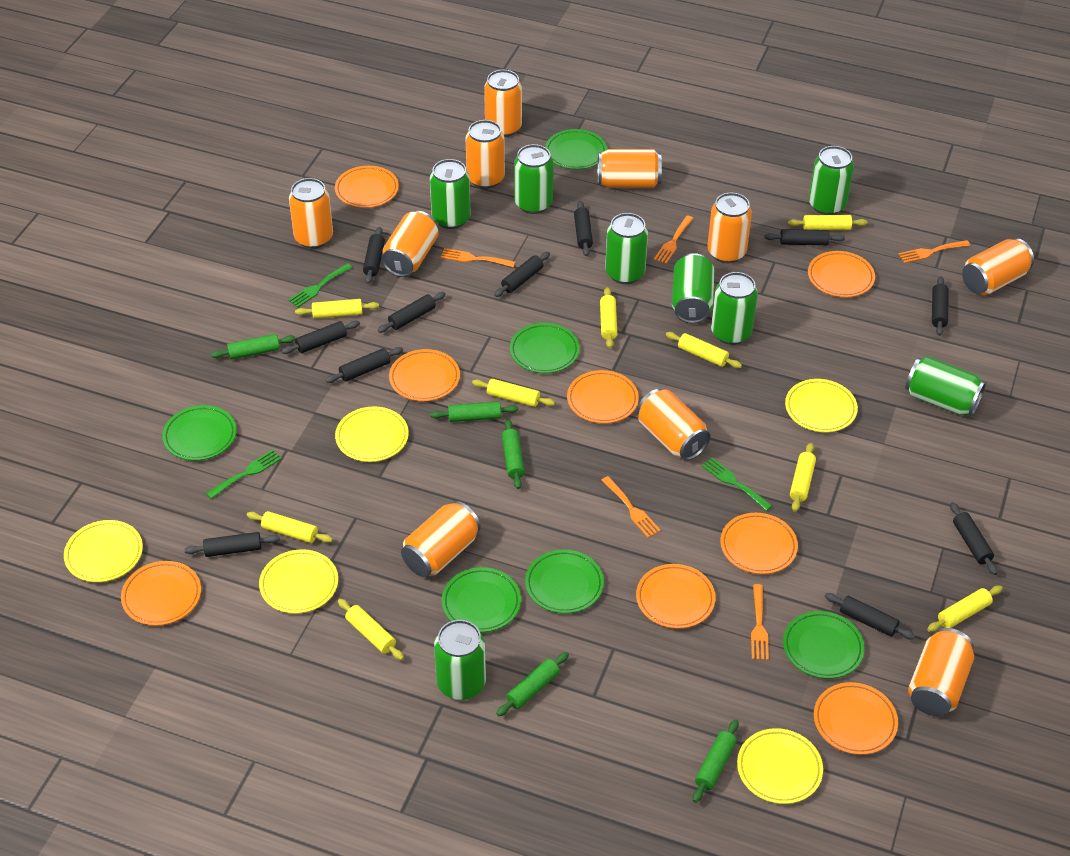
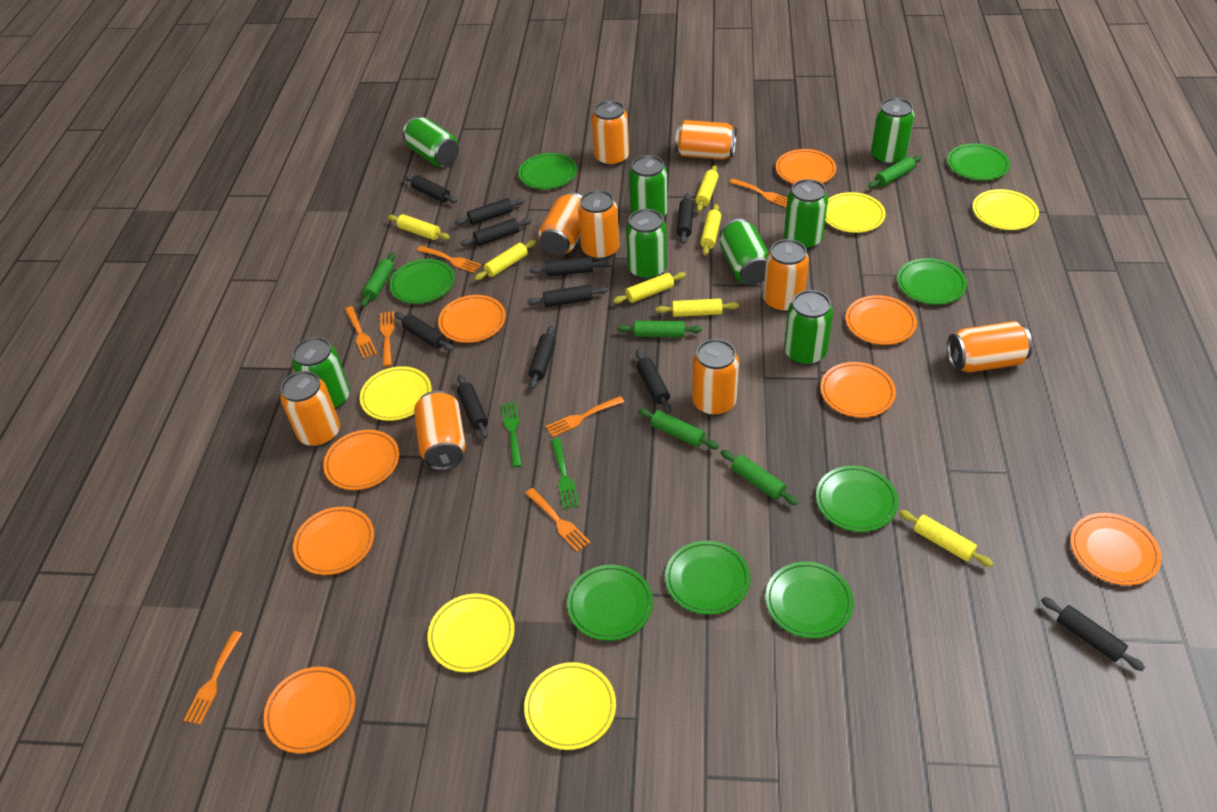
green fork: [206,449,282,499] [288,263,352,307] [702,458,772,511] = 3 -> [501,402,522,467] [551,438,580,509] = 2
green plate: [162,405,236,461] [442,567,521,633] [510,323,580,373] [525,550,604,614] [545,129,607,170] [783,611,865,679] = 6 -> [389,259,455,304] [518,153,577,189] [567,565,653,641] [665,541,750,615] [765,562,854,638] [816,466,898,532] [897,258,967,305] [947,143,1010,181] = 8
orange can: [289,178,333,249] [381,211,438,277] [401,501,481,577] [466,120,505,189] [484,70,522,137] [598,149,662,188] [637,389,711,461] [707,193,752,263] [908,628,974,716] [962,238,1034,295] = 10 -> [280,371,340,447] [414,391,466,470] [538,192,582,255] [578,190,619,260] [592,101,629,167] [675,120,737,160] [692,339,739,416] [763,239,809,313] [947,321,1032,373] = 9
orange fork: [441,248,515,267] [601,476,661,538] [654,215,694,264] [751,584,769,660] [898,240,970,263] = 5 -> [183,631,242,725] [345,306,377,359] [380,311,395,366] [417,246,481,273] [525,488,591,552] [545,396,624,437] [729,179,788,208] = 7
yellow rolling pin: [247,511,333,543] [295,299,379,319] [338,599,404,661] [472,379,555,407] [600,287,617,348] [666,332,742,368] [788,215,867,230] [790,443,816,512] [927,585,1003,632] = 9 -> [388,214,450,240] [475,240,536,281] [613,272,686,304] [656,298,739,317] [695,165,719,212] [700,204,721,255] [899,510,993,567] = 7

